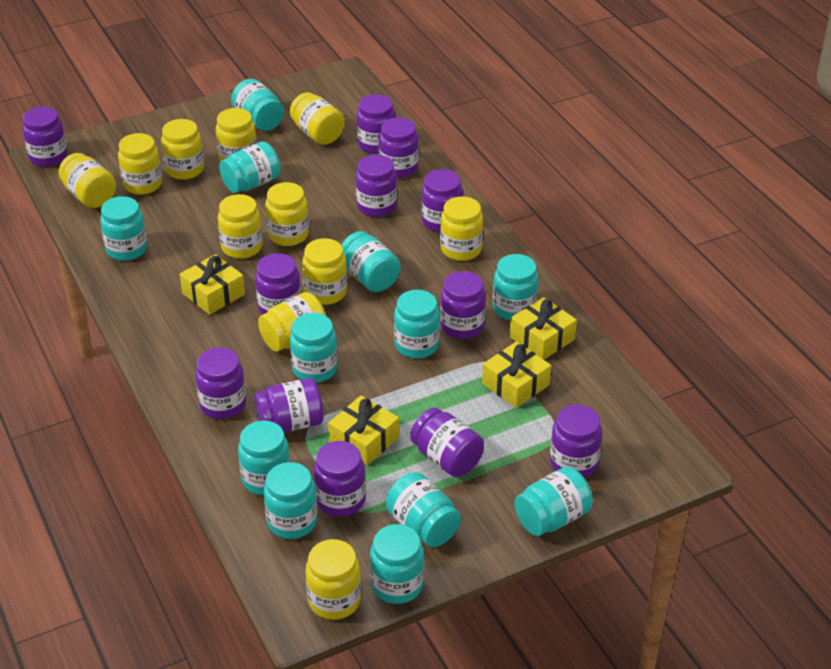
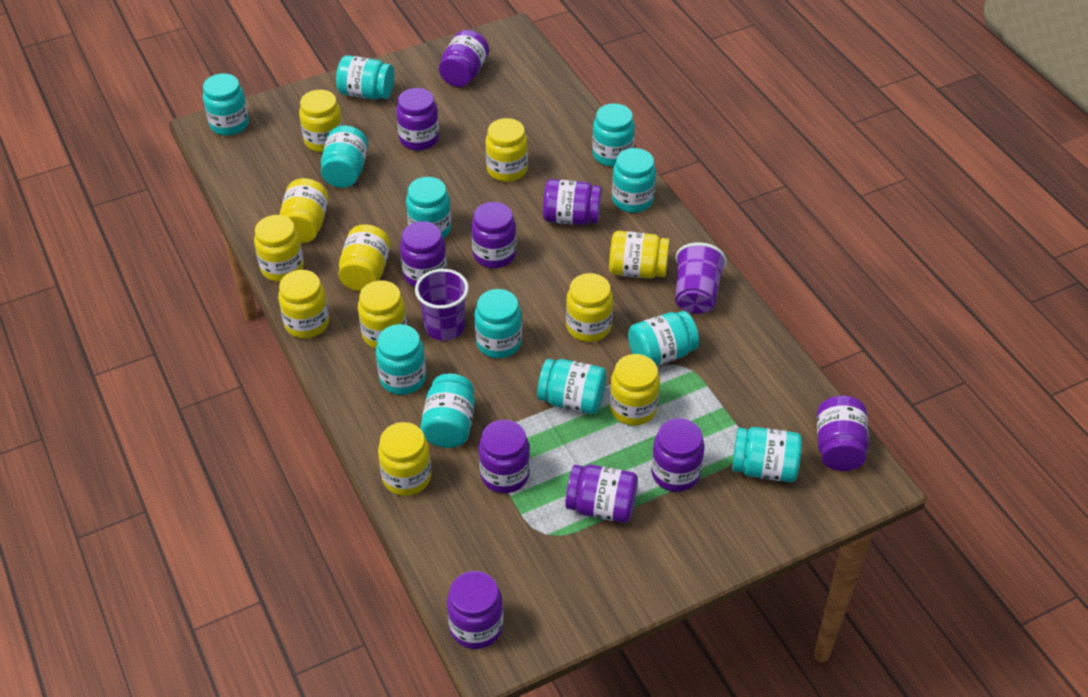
purple cup: none = 0 -> [415,269,469,341] [675,242,727,314] = 2
purple jar: [22,107,67,167] [195,348,246,419] [255,253,301,315] [255,378,324,432] [314,441,366,517] [356,155,397,217] [357,94,396,154] [379,117,419,178] [410,408,484,477] [421,169,463,232] [440,271,486,339] [550,405,602,478] = 12 -> [396,88,439,151] [400,221,447,287] [439,30,489,87] [447,571,503,649] [471,202,516,268] [479,420,530,493] [543,179,601,225] [565,464,638,523] [651,418,704,492] [817,396,869,471] = 10
yellow gift: [180,254,245,315] [328,395,399,466] [482,341,551,408] [510,297,577,360] = 4 -> none = 0

